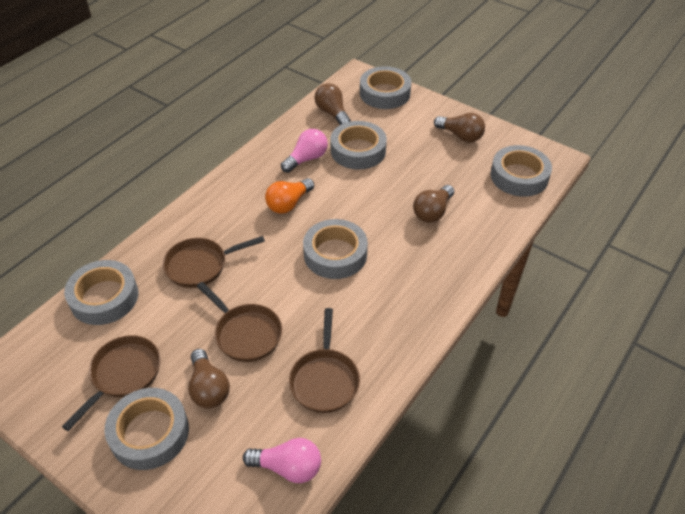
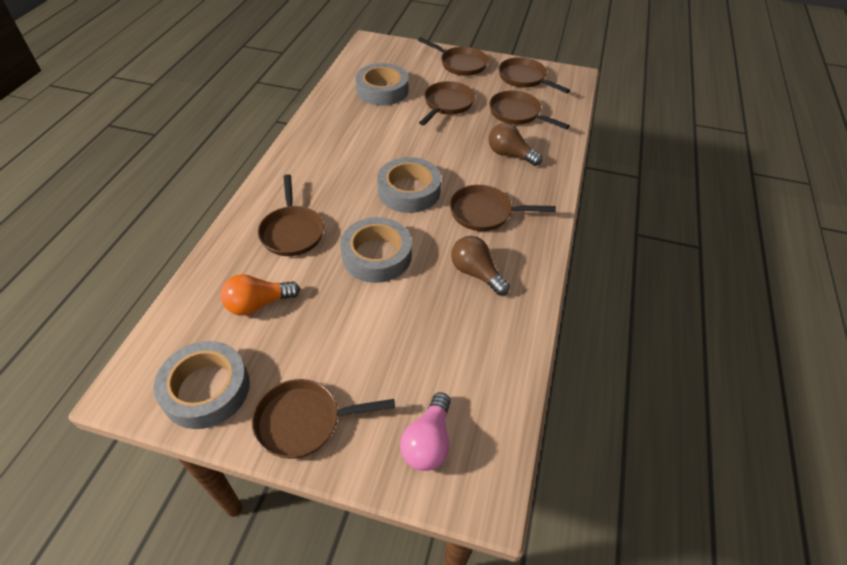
brown light bulb: [188,349,230,408] [315,83,351,125] [413,185,454,223] [434,113,485,143] = 4 -> [451,236,510,296] [489,123,543,166] = 2
brown pan: [62,335,160,431] [163,236,265,288] [197,282,282,362] [289,308,360,413] = 4 -> [252,379,395,459] [258,174,324,256] [418,37,488,76] [419,81,475,125] [450,185,556,231] [489,91,570,129] [499,57,570,93] = 7
grey tape: [64,260,138,325] [104,388,189,470] [303,219,368,279] [330,121,387,170] [360,66,412,109] [490,145,552,197] = 6 -> [154,341,250,429] [340,217,412,283] [356,63,409,105] [377,157,441,213] = 4
pink light bulb: [243,438,321,483] [281,129,328,173] = 2 -> [400,392,451,471] = 1

